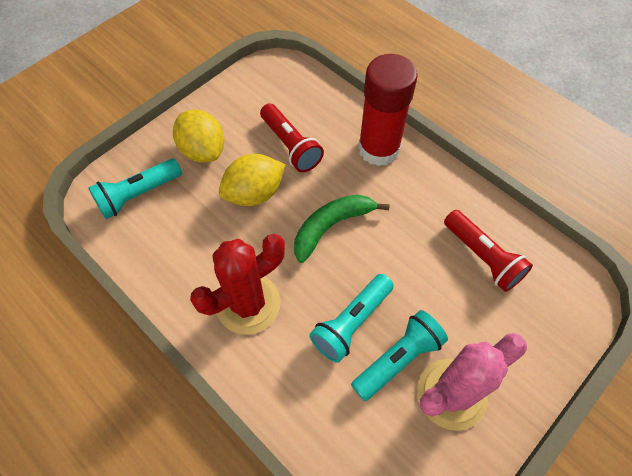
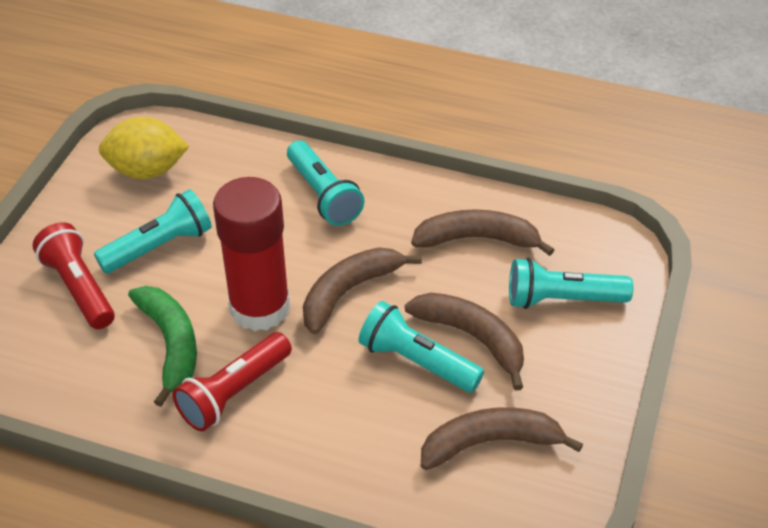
brown banana: none = 0 -> [303,247,422,334] [405,293,524,391] [411,209,554,256] [421,407,583,470] = 4
pink cactus: [417,333,527,431] = 1 -> none = 0
red cactus: [190,234,285,334] = 1 -> none = 0
turquoise flashlight: [88,159,182,219] [309,274,394,363] [351,310,448,401] = 3 -> [94,189,212,273] [287,140,364,226] [359,301,484,393] [509,258,633,309] = 4
yellow lemon: [173,109,224,163] [219,154,285,206] = 2 -> [99,117,189,179] = 1

